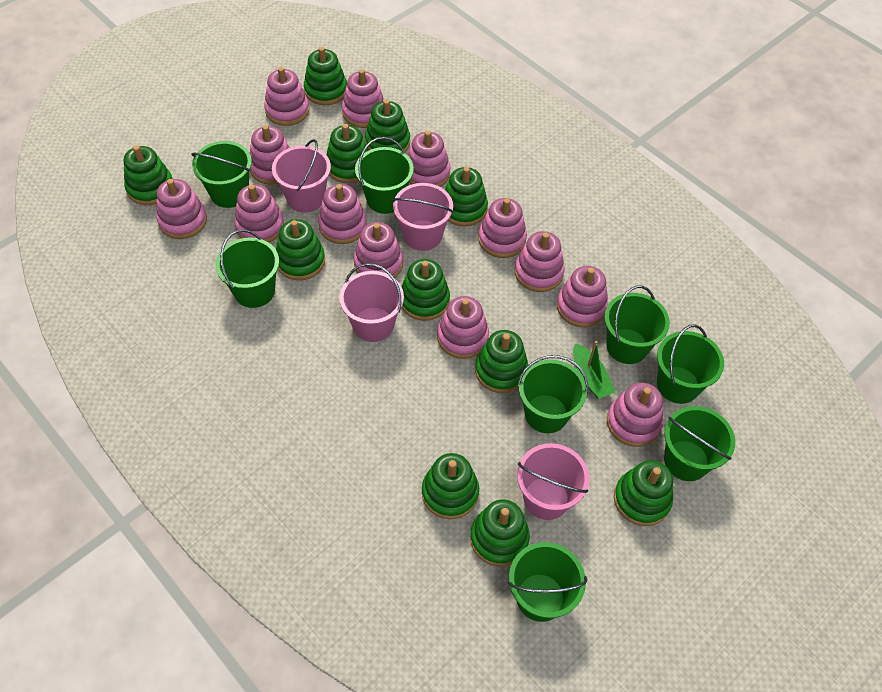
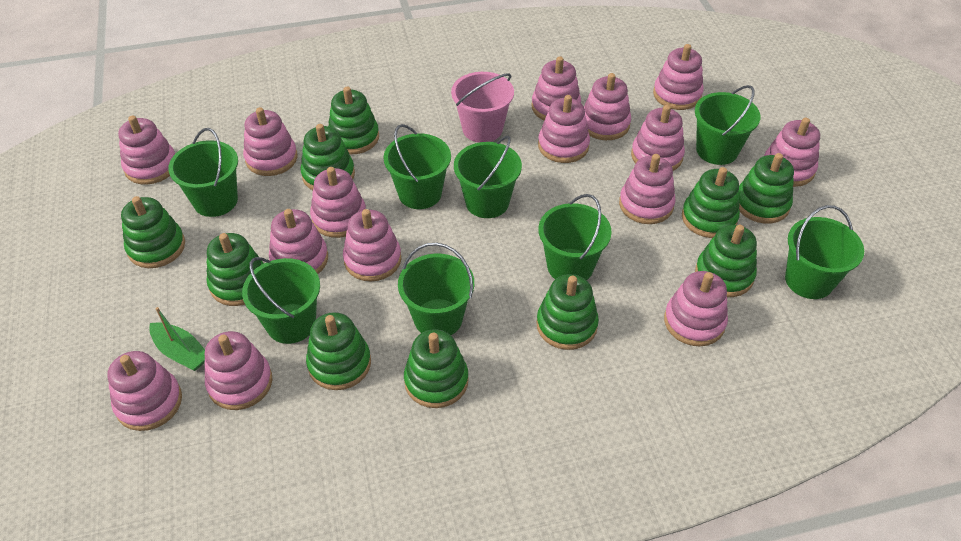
green stacking toy: [124,145,172,205] [276,219,325,280] [304,47,347,105] [327,124,368,183] [365,99,410,152] [401,259,450,321] [422,453,479,519] [445,167,488,226] [470,500,530,567] [475,330,528,393] [614,460,673,526] = 11 -> [121,196,185,268] [207,233,264,306] [300,124,355,190] [306,312,371,390] [328,87,379,154] [404,329,469,408] [536,274,599,350] [682,167,740,238] [695,225,757,297] [739,153,794,224] = 10
pink bucket: [272,139,331,213] [339,263,404,342] [393,183,454,251] [517,443,589,520] = 4 -> [451,72,514,143] = 1
pink stacking toy: [156,179,207,239] [234,184,284,243] [250,125,290,185] [264,67,309,126] [318,184,367,244] [342,69,384,128] [354,222,403,278] [408,131,450,187] [437,296,489,359] [478,198,527,258] [515,231,565,292] [557,266,608,327] [607,383,663,447] = 13 -> [107,351,182,431] [118,115,175,185] [205,331,272,410] [243,107,298,176] [269,209,328,274] [310,167,366,238] [343,209,401,282] [532,56,581,121] [538,95,590,163] [584,73,631,140] [619,154,676,224] [631,105,685,171] [653,44,704,110] [664,271,728,346] [764,118,820,187] = 15

